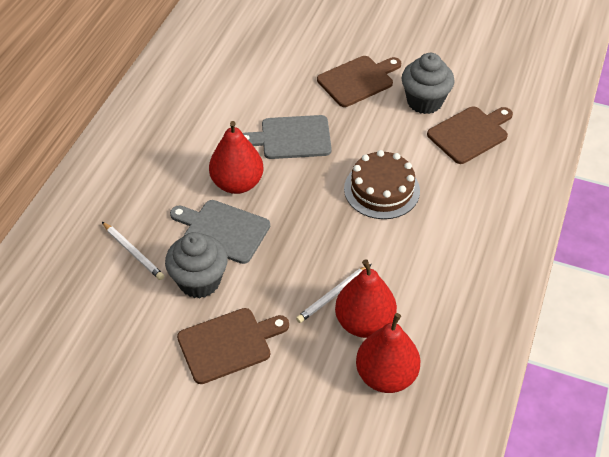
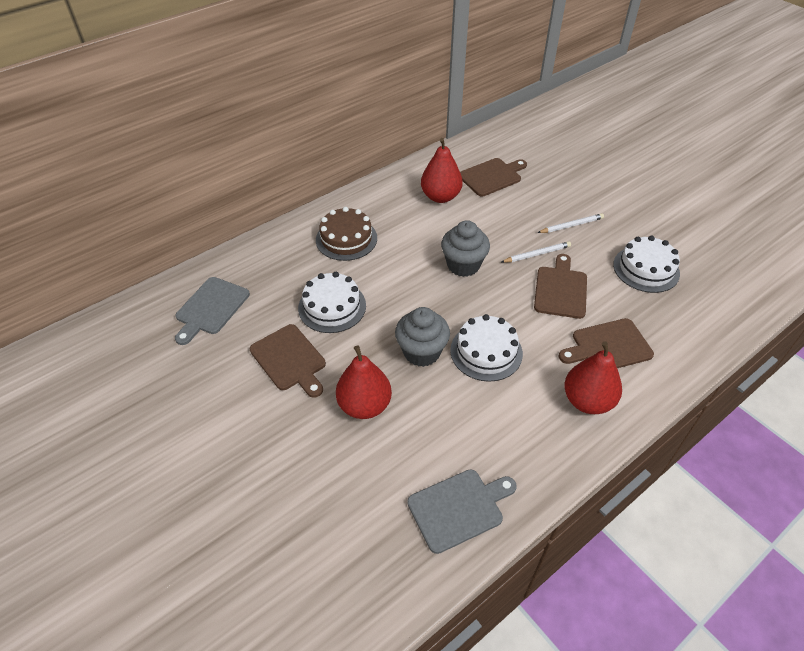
brown cutting board: [177,308,289,384] [317,56,401,107] [427,106,513,164] = 3 -> [250,324,326,398] [460,158,527,197] [534,254,587,319] [558,318,654,368] = 4
white cake: none = 0 -> [298,272,366,333] [450,314,523,382] [613,236,680,293] = 3

